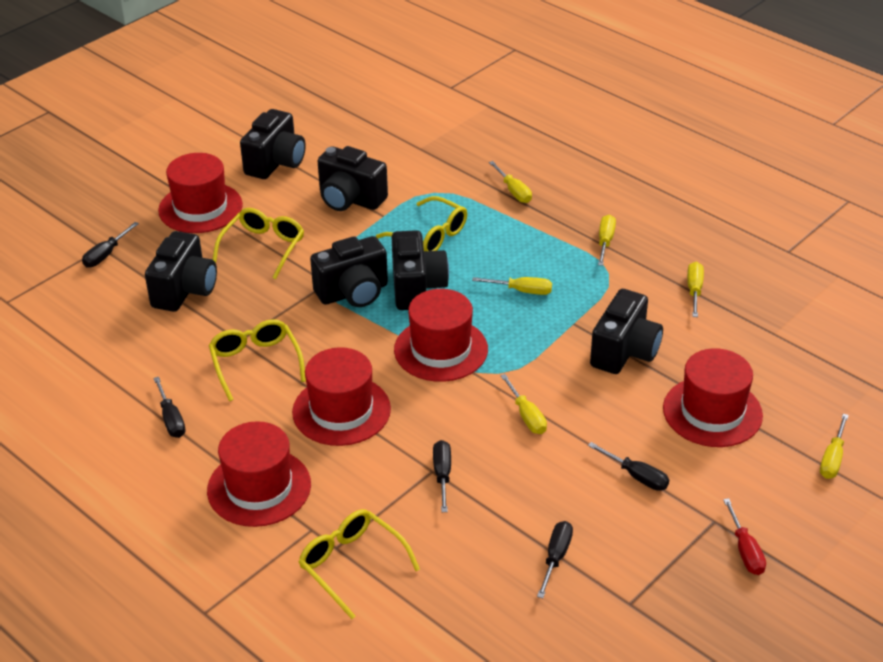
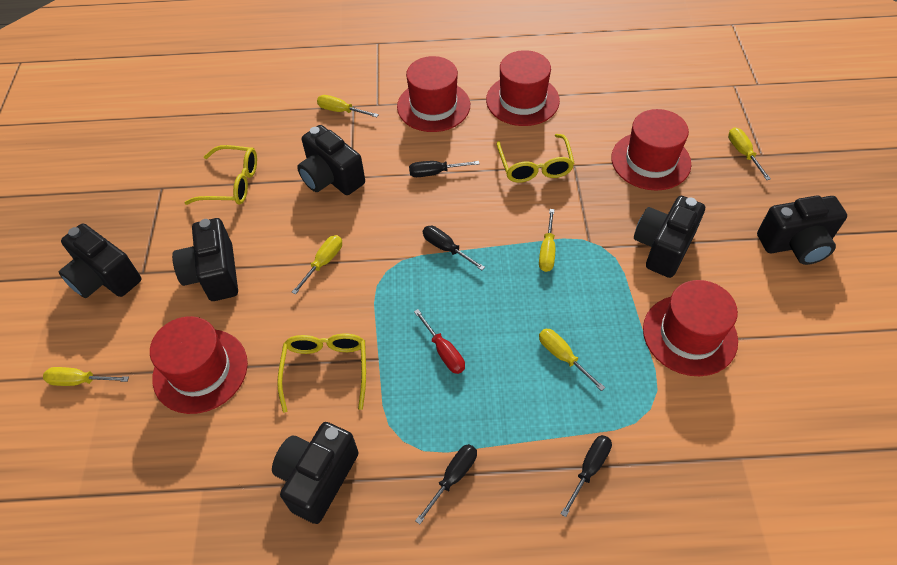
black screwdriver: [82,222,139,268] [153,377,185,438] [433,440,451,512] [537,521,573,598] [588,442,669,491] = 5 -> [409,161,479,177] [415,444,477,524] [423,225,485,270] [561,435,612,517] = 4
yellow glasses: [209,319,306,401] [212,208,304,279] [299,509,420,619] [376,196,467,251] = 4 -> [184,145,257,205] [277,333,366,413] [497,134,574,183] = 3

